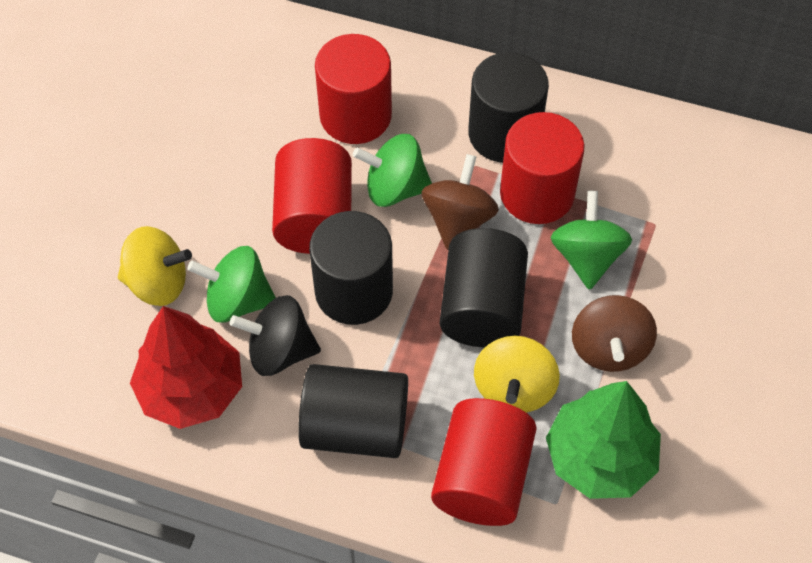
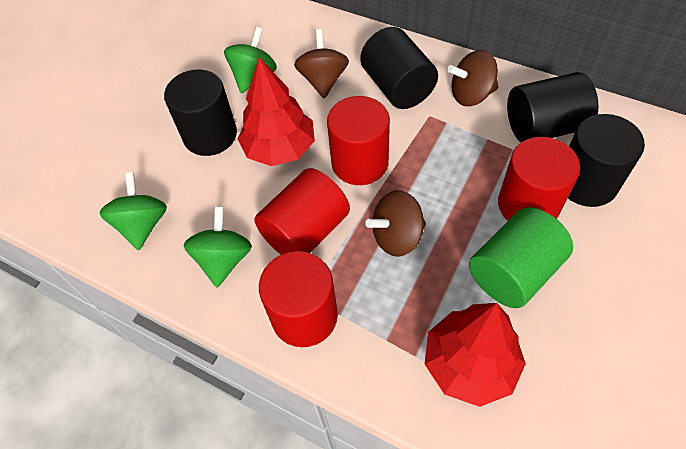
black spinning top: [230,295,321,376] = 1 -> none = 0
brown spinning top: [421,154,499,250] [572,295,657,372] = 2 -> [294,29,349,99] [365,190,426,257] [447,50,498,106] = 3
green cylinder: none = 0 -> [469,207,573,308] = 1
green tree: [546,381,661,499] = 1 -> none = 0
red tree: [130,306,242,429] = 1 -> [238,57,315,166] [425,303,526,407] = 2
yellow spinning top: [118,226,192,306] [474,336,560,413] = 2 -> none = 0

